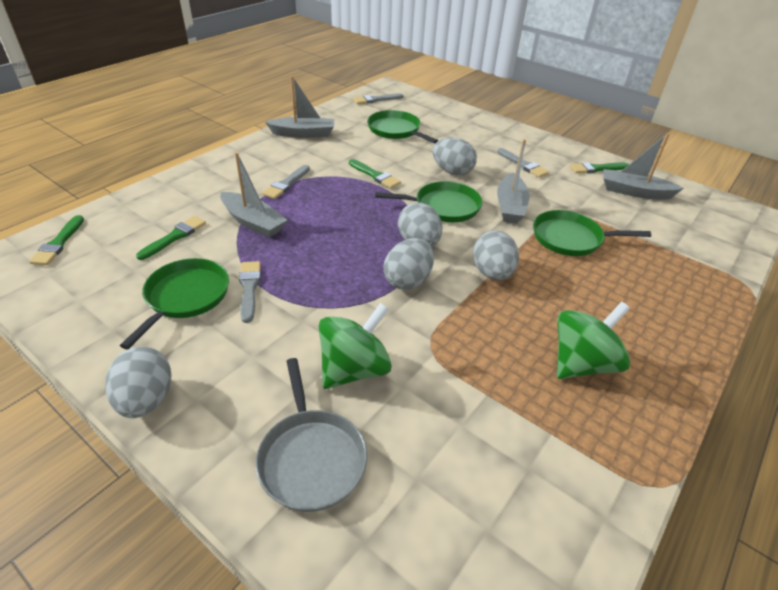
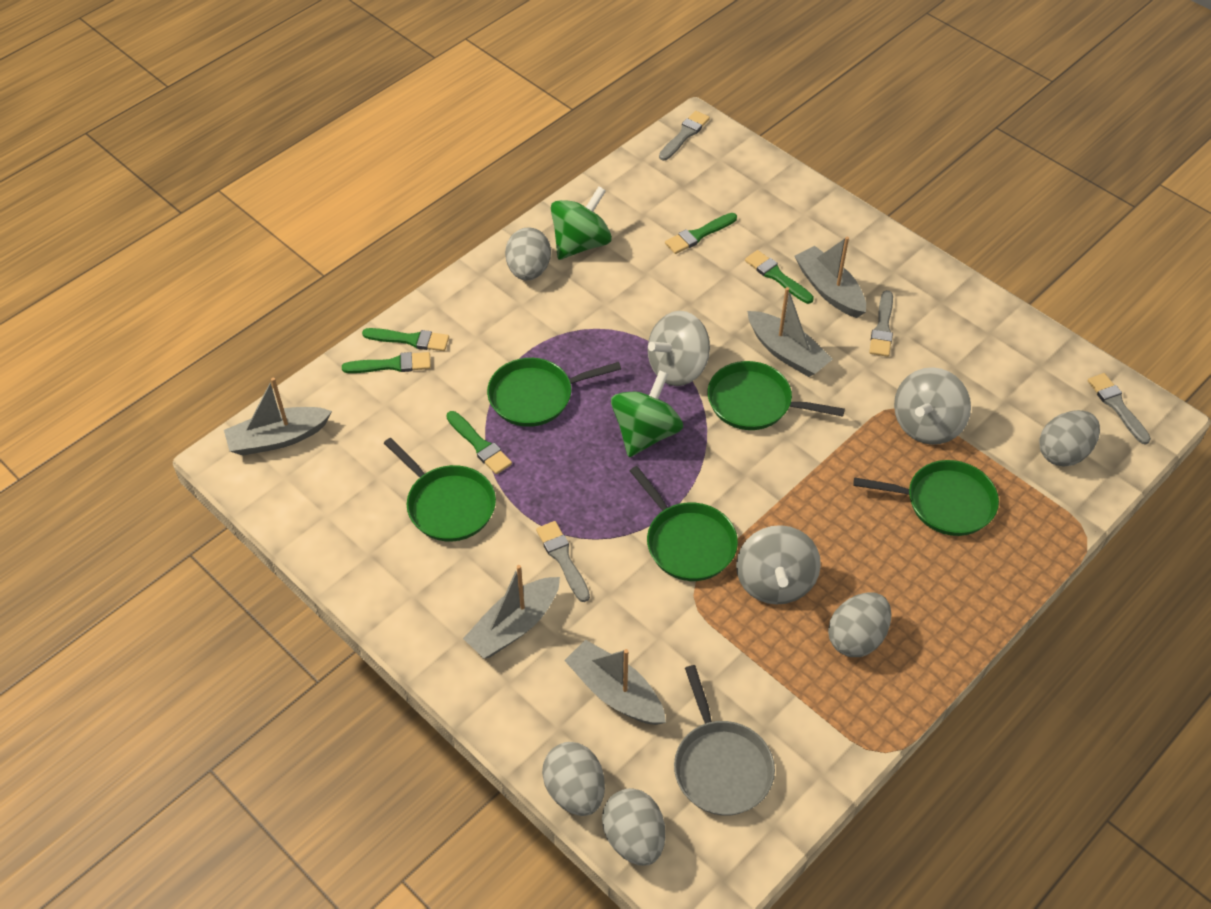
green brush: [29,215,84,265] [136,216,206,260] [349,159,401,188] [570,162,629,173] = 4 -> [342,352,431,373] [362,328,449,351] [446,411,512,474] [665,213,737,254] [745,250,814,304] = 5
green pan: [120,258,229,349] [367,110,438,143] [375,181,482,222] [533,210,651,256] = 4 -> [384,438,496,542] [487,358,621,427] [630,466,738,581] [708,361,845,430] [853,460,999,536] = 5
grey boat: [220,152,287,238] [265,76,334,138] [497,139,530,223] [603,133,684,200] = 4 -> [224,378,332,456] [463,565,560,658] [564,640,666,725] [747,287,833,377] [794,237,866,318] = 5
grey spinning top: none = 0 -> [648,311,710,386] [736,525,821,605] [894,367,971,445] = 3

